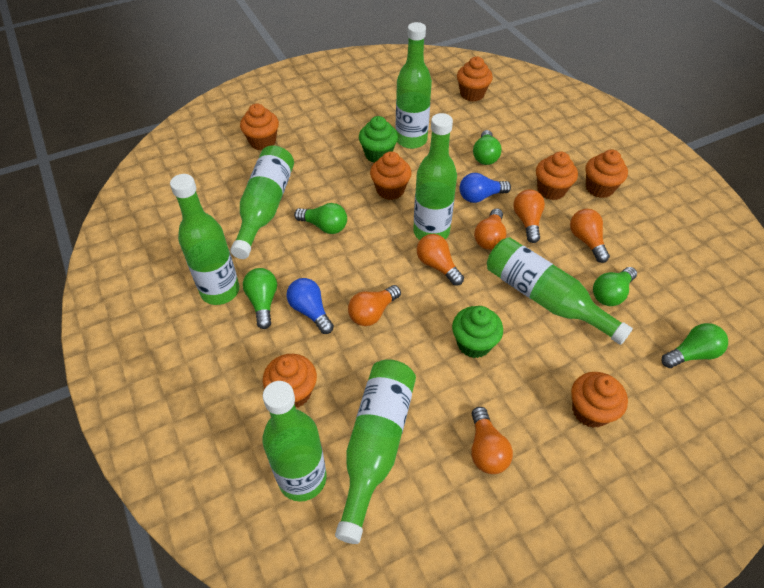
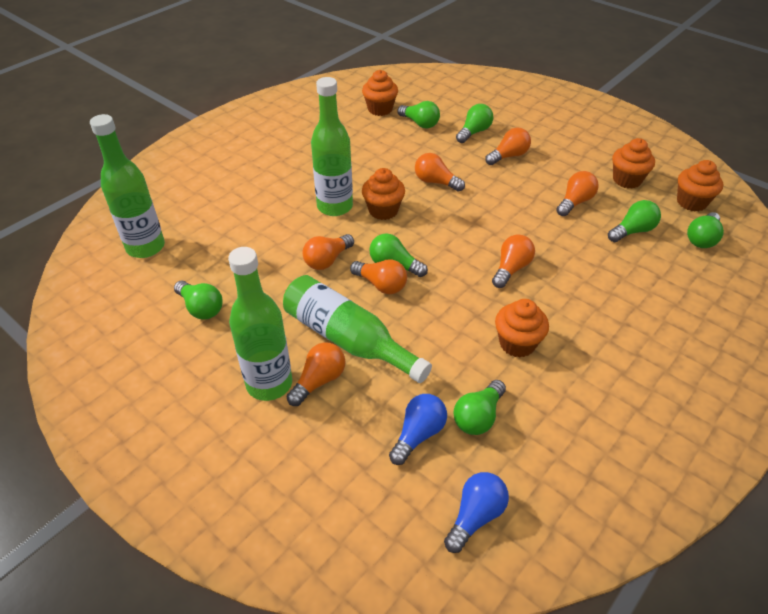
green bottle: [170,174,240,305] [230,145,294,259] [262,381,327,502] [335,359,416,544] [396,22,432,149] [413,113,457,240] [487,237,633,345] = 7 -> [90,114,165,258] [228,247,292,401] [283,275,432,383] [311,77,353,216] = 4
green cupcake: [359,116,398,163] [452,306,503,358] = 2 -> none = 0
green light bulb: [243,268,277,329] [294,203,347,234] [473,130,501,165] [593,267,637,306] [662,323,728,368] = 5 -> [174,281,223,319] [369,233,428,277] [397,101,440,128] [453,380,506,435] [456,104,493,143] [608,200,661,242] [687,212,724,248] = 7
orange cupcake: [240,103,279,150] [263,354,317,408] [370,151,412,200] [457,56,493,102] [536,151,578,200] [571,372,628,428] [585,149,628,198] = 7 -> [362,70,398,116] [362,168,405,220] [495,299,549,358] [612,138,655,189] [677,160,723,212] = 5
orange light bulb: [348,285,401,326] [417,234,464,286] [471,407,513,474] [474,208,506,250] [513,189,545,243] [570,209,610,263] = 6 -> [287,342,345,406] [303,234,354,270] [350,259,407,294] [415,153,465,192] [485,128,531,165] [492,234,535,288] [556,171,599,216] = 7

